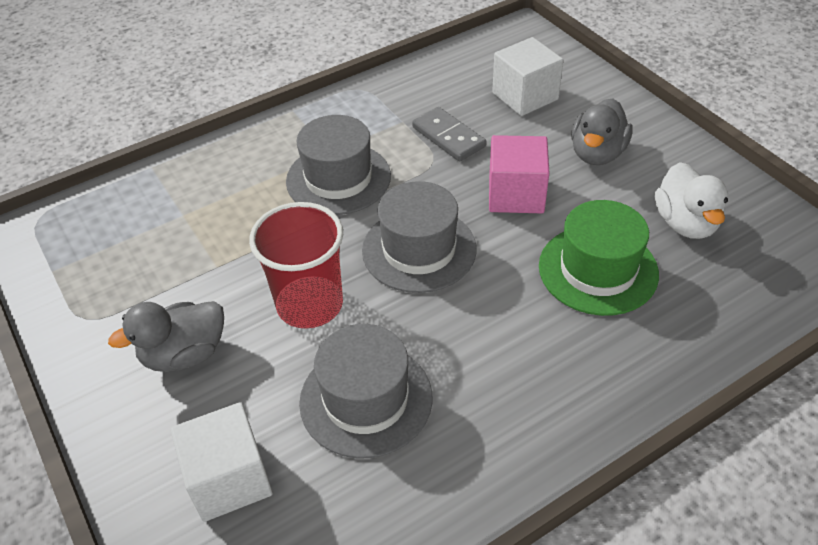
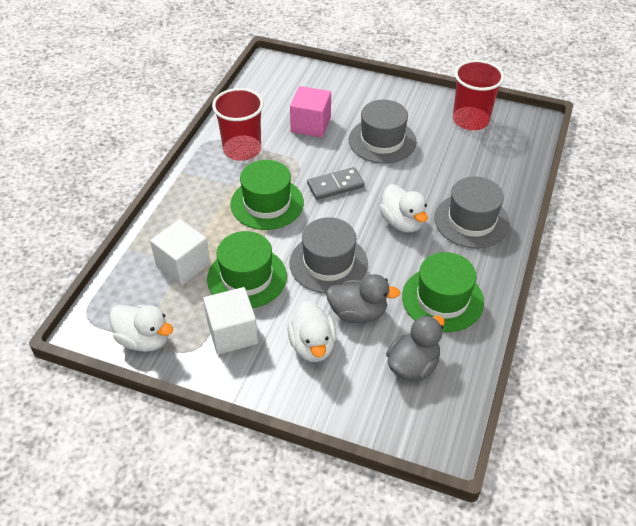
green hat: [539,200,659,316] = 1 -> [207,231,287,308] [230,160,304,230] [402,252,484,332] = 3
red cup: [249,202,343,329] = 1 -> [212,88,264,161] [453,60,504,130] = 2
white duck: [655,162,728,239] = 1 -> [109,305,173,352] [287,301,336,362] [379,184,428,233] = 3

